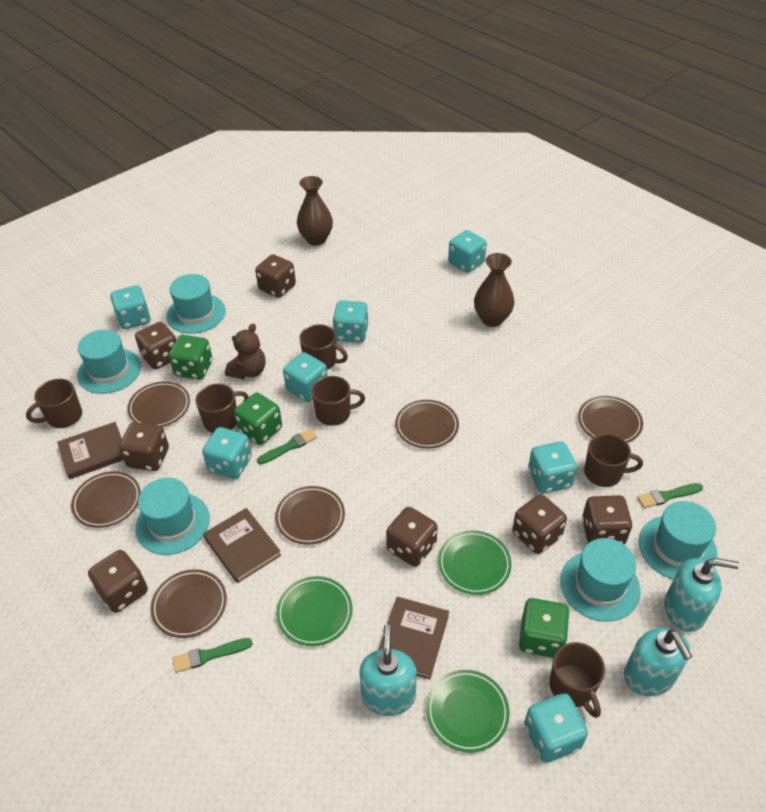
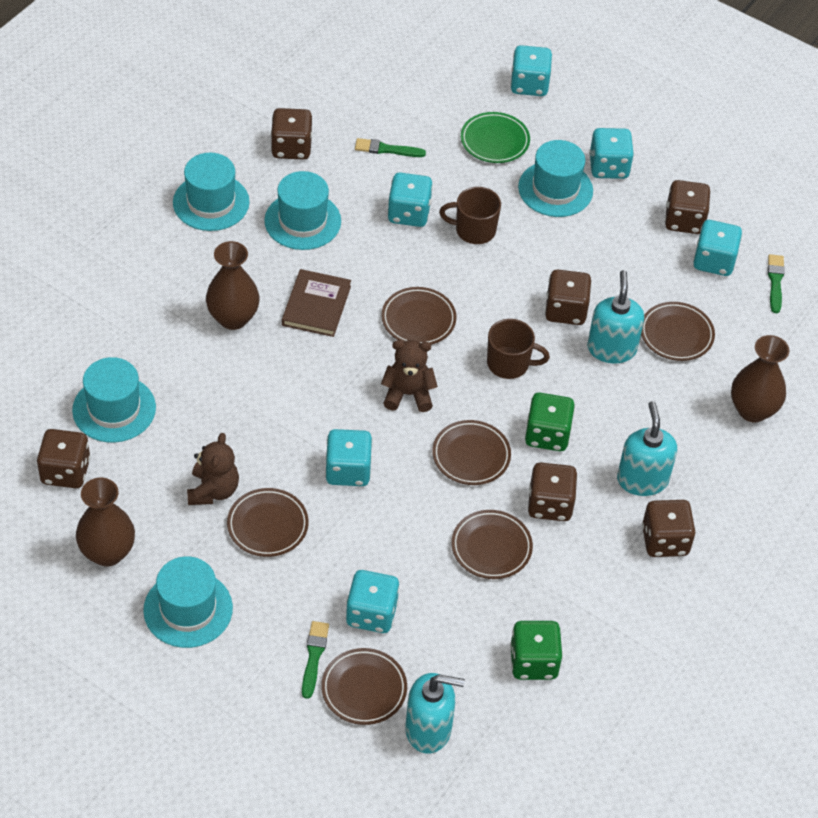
brown book: [57,422,123,480] [203,508,281,583] [379,597,449,679] = 3 -> [282,269,351,337] = 1
brown dice: [88,550,148,613] [119,422,169,471] [135,322,176,369] [255,254,296,298] [386,507,438,567] [512,494,567,554] [582,495,632,544] = 7 -> [37,429,91,488] [271,108,312,160] [528,462,578,521] [545,270,592,325] [642,500,696,557] [665,180,710,234] = 6
brown mug: [26,379,82,428] [195,384,249,433] [299,324,348,370] [312,376,365,426] [550,642,605,718] [584,434,643,487] = 6 -> [439,187,501,244] [487,319,550,379] = 2
brown teddy bear: [225,324,266,379] = 1 -> [187,433,239,505] [381,340,438,412] = 2
brown vase: [297,176,333,245] [474,253,515,327] = 2 -> [76,478,135,566] [206,241,259,330] [731,335,789,422] = 3
green dice: [169,335,213,380] [234,393,282,445] [519,598,570,658] = 3 -> [510,621,563,680] [525,393,575,451] = 2
green plate: [276,576,352,646] [426,670,510,753] [438,530,511,595] = 3 -> [461,112,530,163] = 1
turquoise dice: [110,285,151,329] [202,427,252,479] [283,352,328,402] [333,301,369,343] [448,230,487,273] [524,693,588,763] [528,441,577,494] = 7 -> [325,429,373,486] [346,570,400,633] [387,173,433,227] [510,45,552,96] [589,128,634,179] [693,220,742,276] = 6

